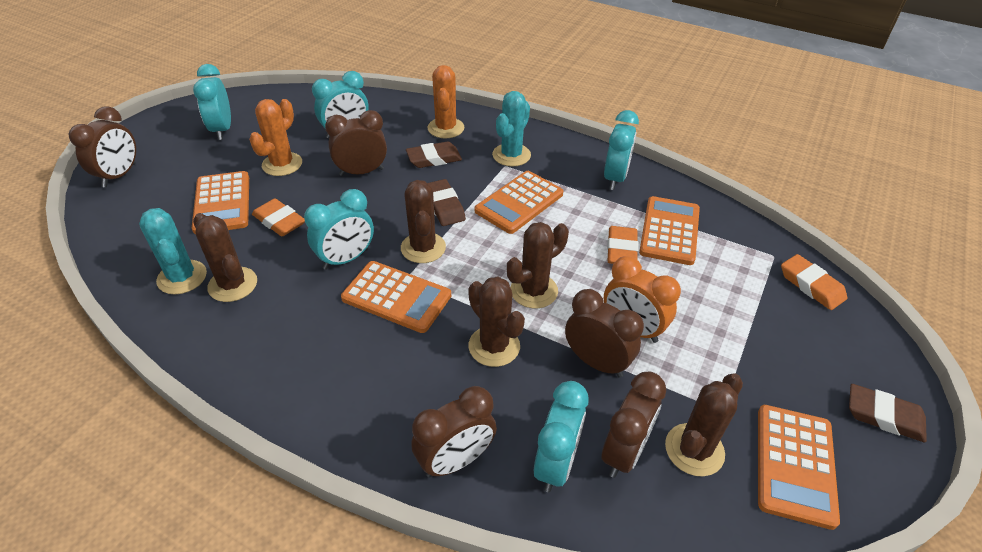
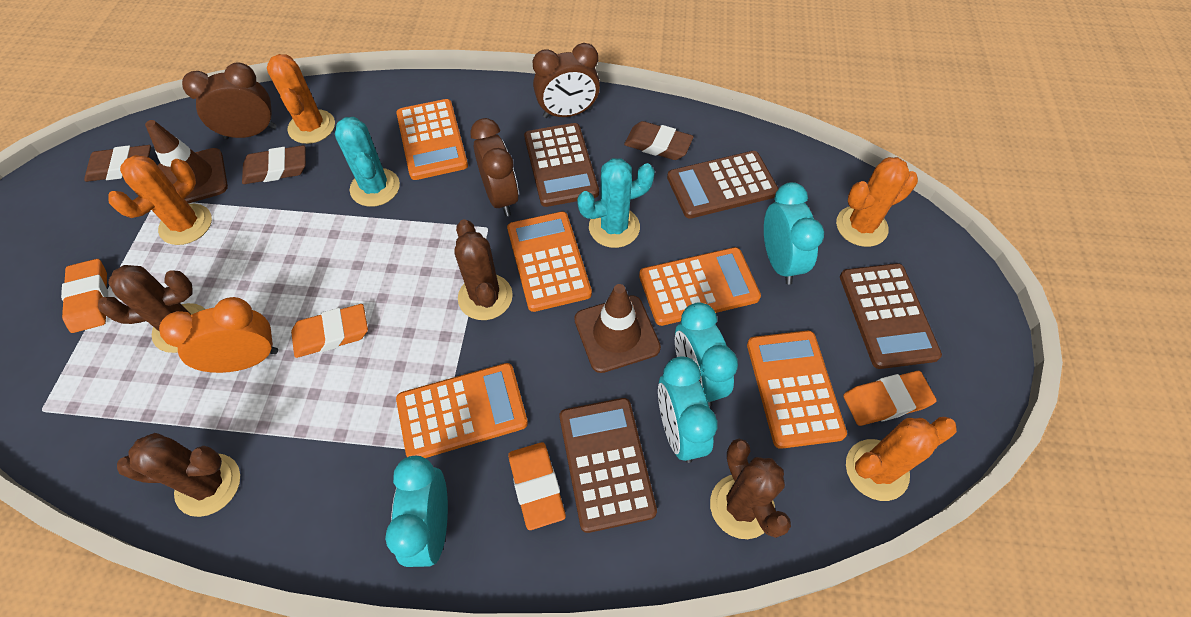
brown cactus: [193,213,257,302] [401,180,446,263] [468,277,525,367] [507,222,569,308] [665,373,743,476] = 5 -> [98,265,205,353] [117,433,240,517] [455,219,513,320] [710,439,791,539] = 4
brown calculator: none = 0 -> [524,123,599,207] [559,398,657,533] [667,151,779,219] [840,263,942,369] = 4
brown clock: [69,106,136,187] [325,110,387,176] [411,386,497,478] [565,289,644,377] [601,372,666,478] = 5 -> [182,62,277,139] [470,118,519,216] [533,43,600,118] = 3
brown traffic cone: none = 0 -> [145,120,228,203] [574,284,661,373] = 2
orange cactus: [249,99,302,176] [428,65,464,138] = 2 -> [108,155,212,245] [267,54,335,144] [836,157,918,247] [846,417,957,501] = 4
orange eraser: [252,198,305,236] [607,226,638,264] [781,254,847,310] = 3 -> [61,259,108,333] [291,304,368,358] [508,442,566,530] [843,371,937,426] = 4
turquoise clock: [193,64,231,140] [304,189,374,270] [312,71,369,138] [534,381,589,492] [604,110,639,190] = 5 -> [385,455,448,567] [658,356,717,463] [675,303,738,407] [764,182,824,285] = 4

